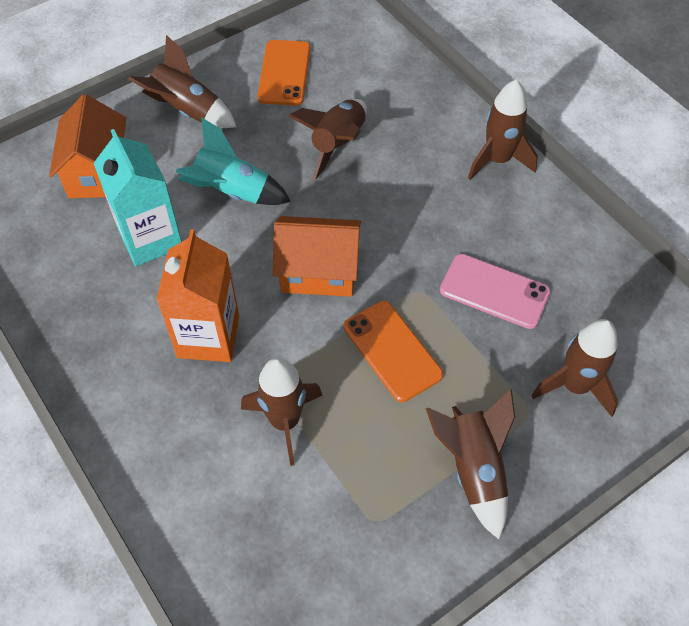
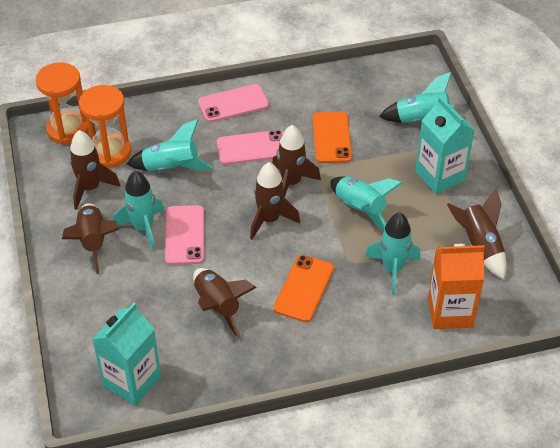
orange hourglass: none = 0 -> [36,62,89,145] [79,85,131,168] = 2
orange house: [49,94,126,198] [273,216,361,297] = 2 -> none = 0
pink phone: [440,254,551,329] = 1 -> [165,205,204,265] [198,84,269,122] [217,130,284,165] = 3
turquoise carton: [93,129,182,266] = 1 -> [92,303,161,406] [415,96,475,194] = 2
turquoise rocket: [176,117,291,205] = 1 -> [113,171,164,250] [127,119,213,172] [330,177,402,231] [365,212,421,295] [379,72,454,123] = 5

